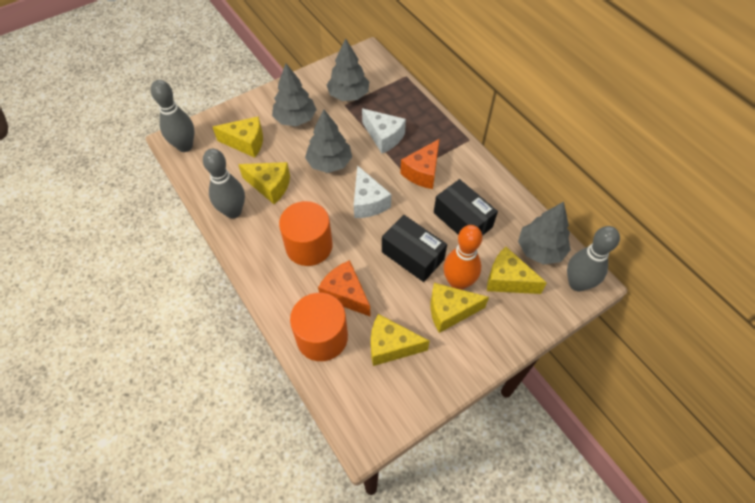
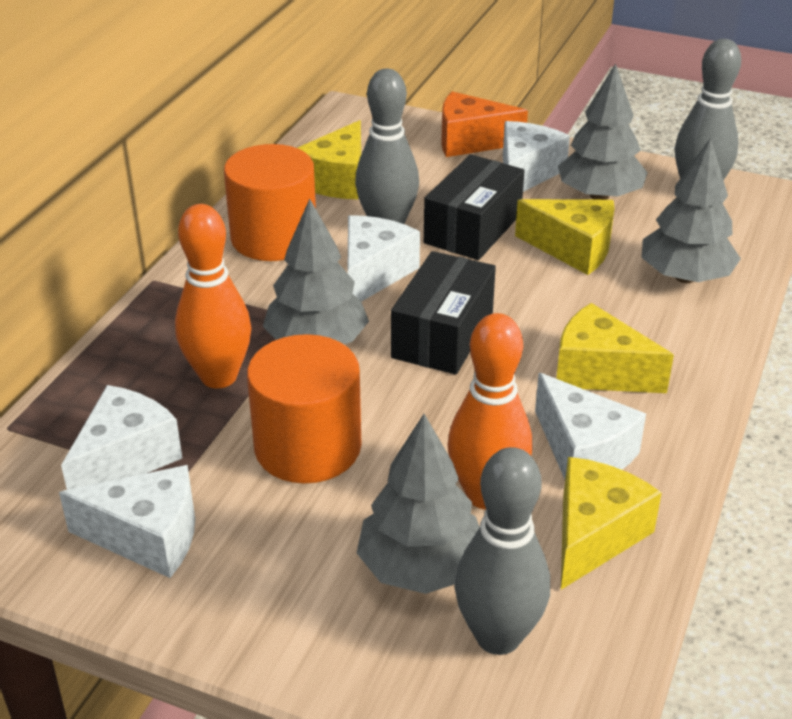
orange bowling pin: [443,225,482,290] = 1 -> [175,204,251,389] [447,313,532,510] = 2
orange cheese: [318,260,370,316] [400,139,440,189] = 2 -> [441,91,528,157] = 1
white cheese: [354,165,391,218] [362,109,406,153] = 2 -> [59,465,195,578] [61,385,182,490] [347,215,420,302] [503,121,570,192] [535,373,646,479] = 5
yellow cheese: [213,116,263,158] [238,162,290,204] [371,314,430,366] [431,283,489,333] [487,247,547,294] = 5 -> [298,120,361,199] [515,199,614,275] [556,303,674,393] [561,457,662,590] = 4

